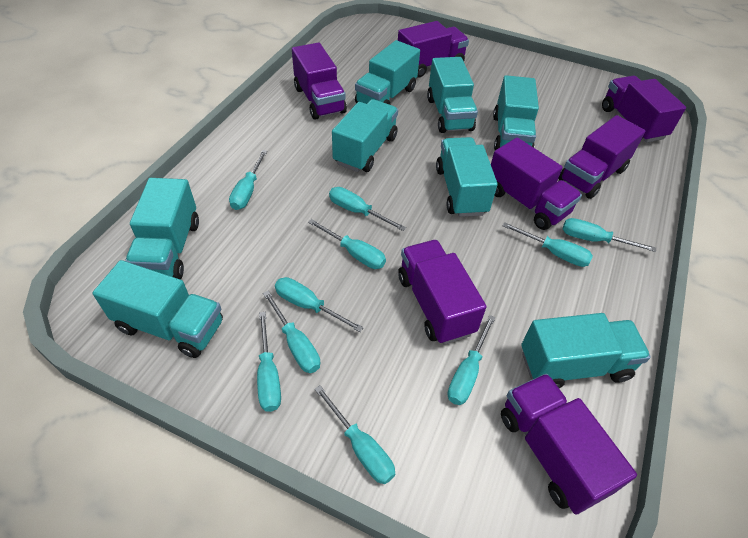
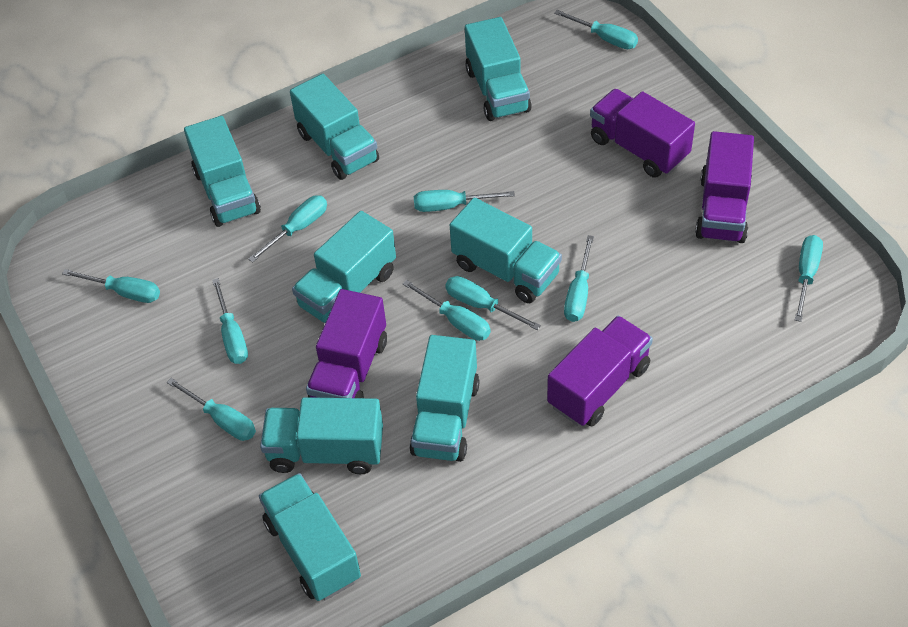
purple truck: [292,42,347,120] [398,21,469,78] [398,240,486,344] [491,138,582,230] [501,373,637,515] [559,115,645,199] [602,76,686,143] = 7 -> [306,289,387,398] [547,316,653,427] [590,89,695,178] [695,131,754,243] = 4

